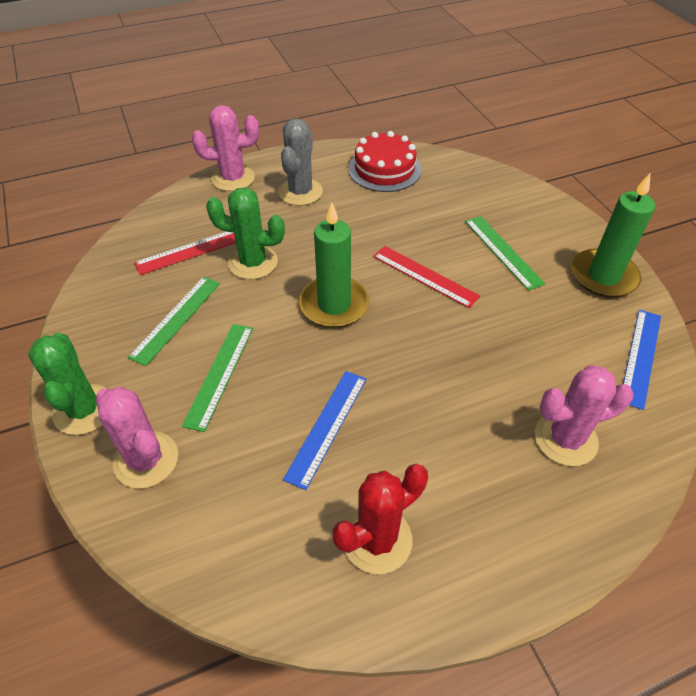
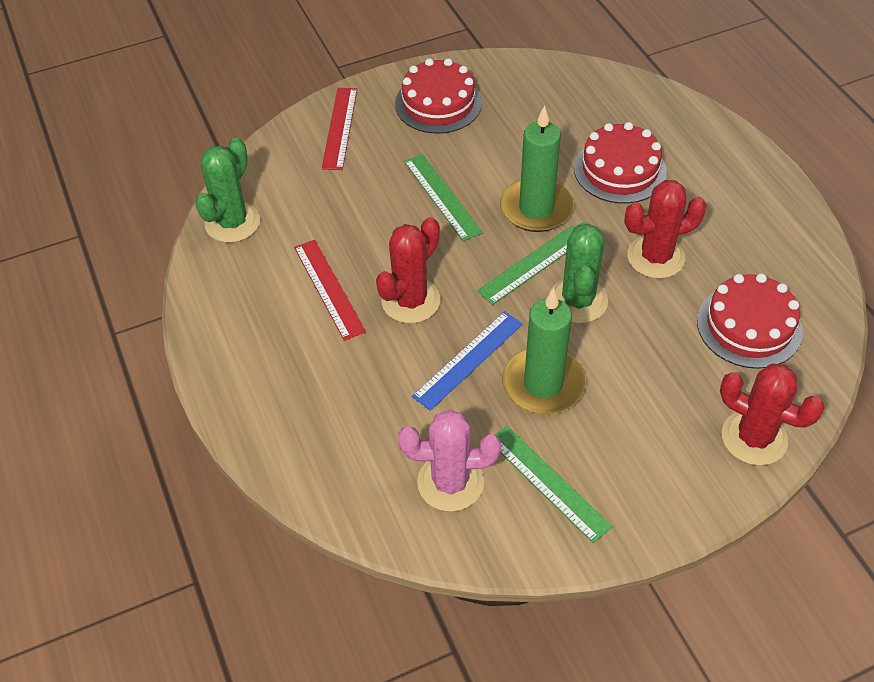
blue ruler: [283,371,367,490] [623,310,661,410] = 2 -> [412,311,523,411] = 1
grey cactus: [278,119,323,206] = 1 -> none = 0
pink cactus: [95,387,178,489] [192,105,259,191] [535,365,634,466] = 3 -> [398,410,501,512] = 1
red cactus: [333,464,428,574] = 1 -> [376,217,440,323] [625,180,707,279] [720,364,825,466] = 3
red cake: [348,131,421,192] = 1 -> [395,58,482,134] [574,122,667,204] [697,273,803,369] = 3

